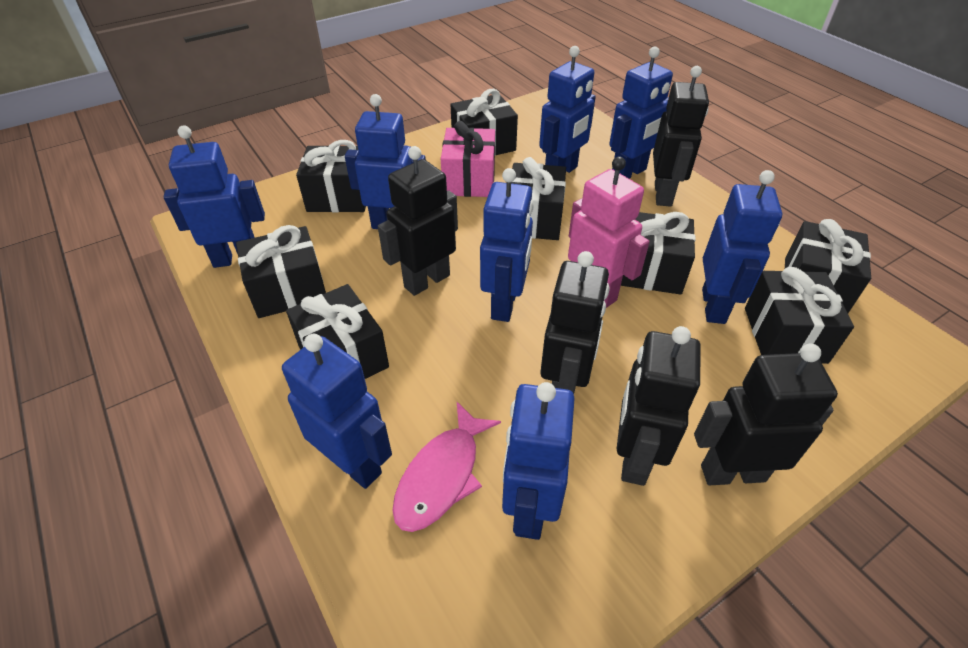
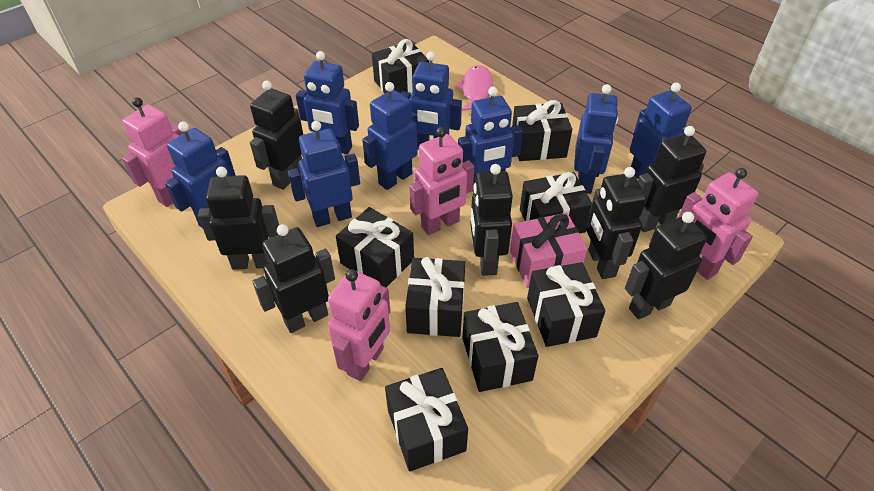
black robot: [378,146,458,296] [540,251,609,394] [617,326,701,486] [653,66,709,207] [694,344,838,485] = 5 -> [198,167,279,270] [250,80,303,190] [252,224,335,333] [470,164,513,276] [586,167,647,279] [625,212,707,319] [638,126,706,232] = 7
pink robot: [568,156,650,308] = 1 -> [122,97,184,207] [328,269,391,381] [409,127,474,235] [678,168,758,280] = 4

